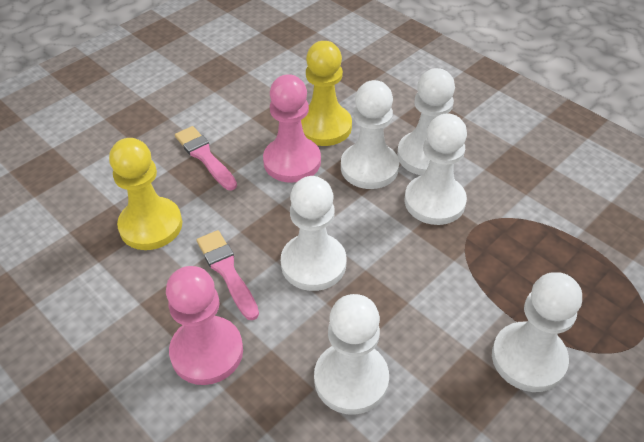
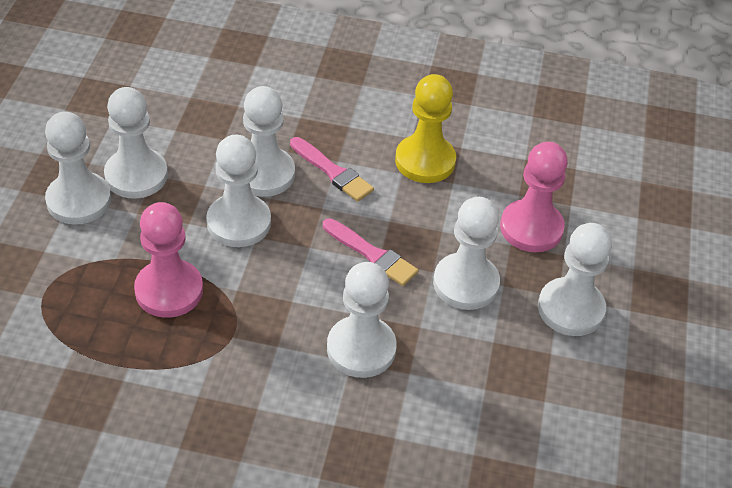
white pawn: [281,176,346,291] [314,294,389,415] [341,80,399,189] [397,68,455,175] [405,114,467,225] [492,272,582,392] = 6 -> [45,112,111,225] [104,87,168,199] [206,135,271,247] [243,86,295,197] [327,262,397,378] [433,197,500,310] [538,223,612,336] = 7
yellow pawn: [109,138,182,250] [301,41,352,146] = 2 -> [395,74,456,183] = 1

